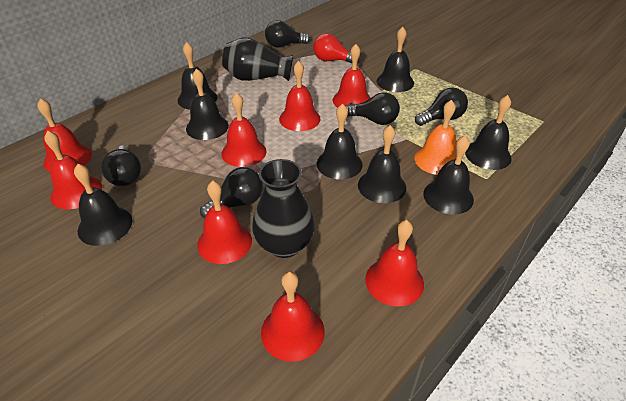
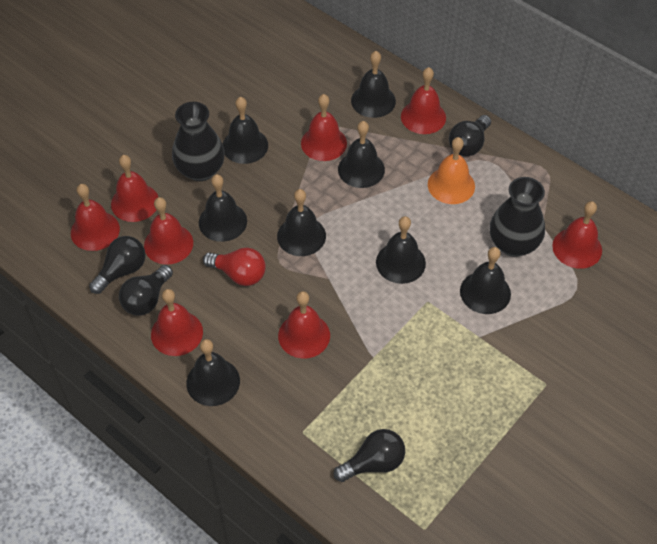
black light bulb: [101,145,141,186] [200,167,263,218] [265,20,310,48] [346,92,400,125] [415,88,468,126] = 5 -> [89,236,146,294] [119,265,173,315] [334,429,405,482] [449,115,491,157] = 4

